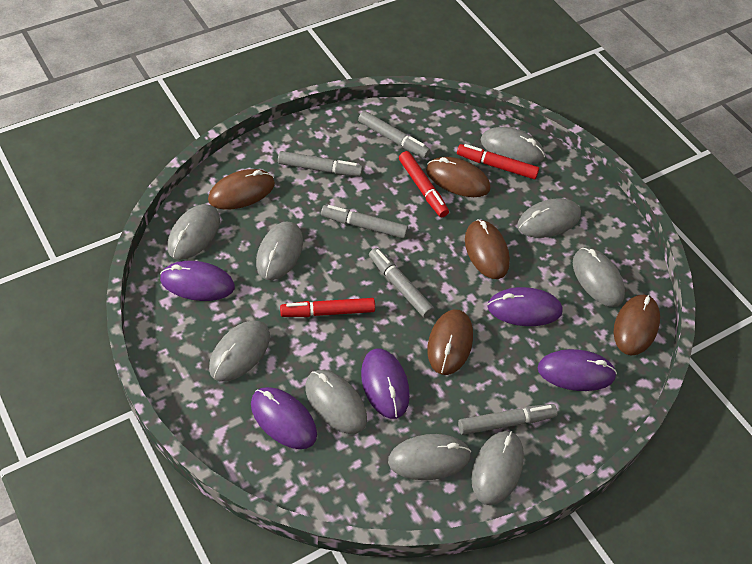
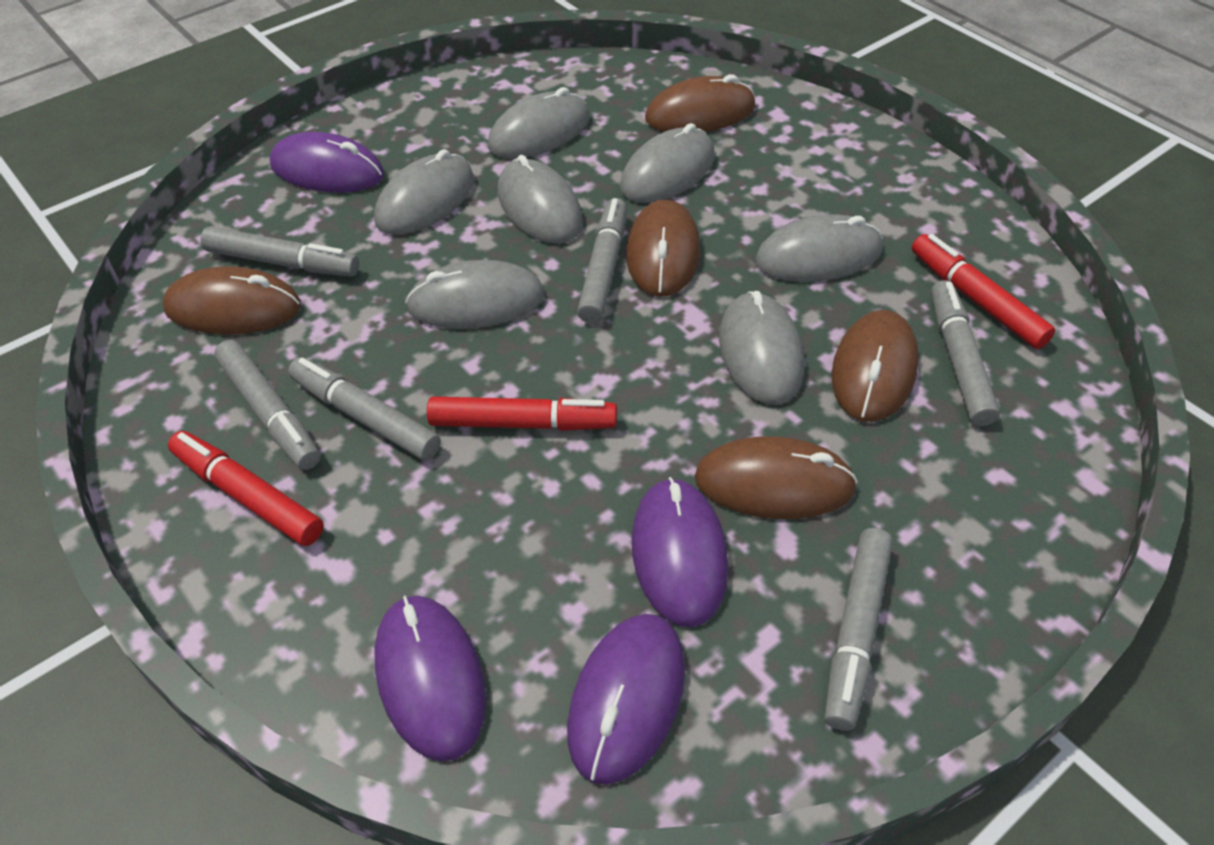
grey marker: [278,151,363,177] [321,205,408,239] [358,111,430,158] [369,248,434,318] [458,404,557,435] = 5 -> [200,226,359,277] [214,340,321,470] [288,357,441,461] [577,198,627,323] [825,528,893,731] [931,280,1000,426] = 6
grey mouse: [167,204,220,260] [209,321,270,382] [256,222,303,280] [305,370,367,434] [388,434,471,480] [472,431,524,505] [481,127,545,164] [517,198,581,238] [573,248,625,307] = 9 -> [374,149,474,235] [405,260,545,329] [488,87,590,159] [498,155,583,244] [620,123,715,203] [719,291,804,405] [755,214,883,282] = 7
purple mouse: [160,261,235,301] [251,387,317,449] [361,349,410,419] [487,287,563,326] [537,349,617,391] = 5 -> [270,132,384,193] [375,596,486,762] [567,614,685,785] [632,477,728,627] = 4

